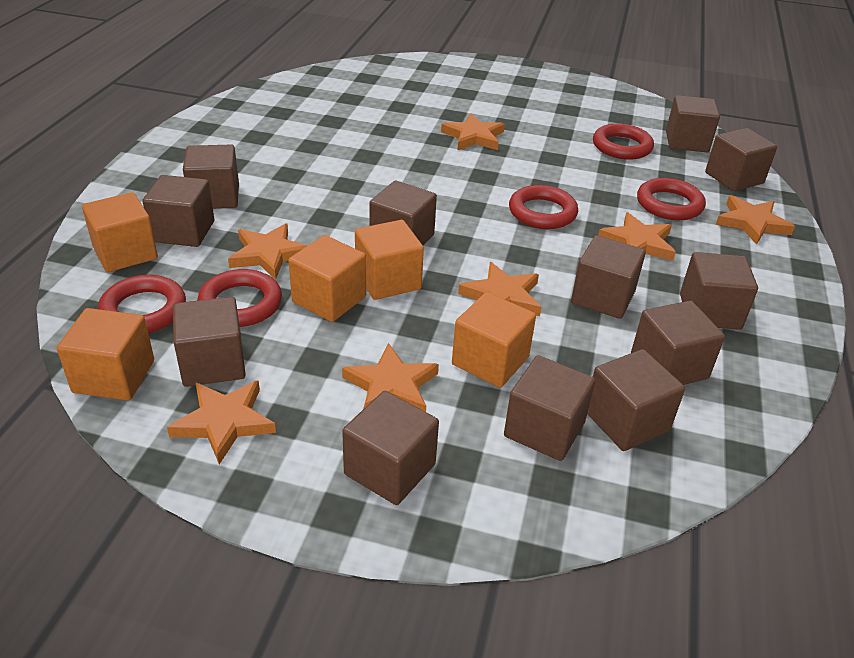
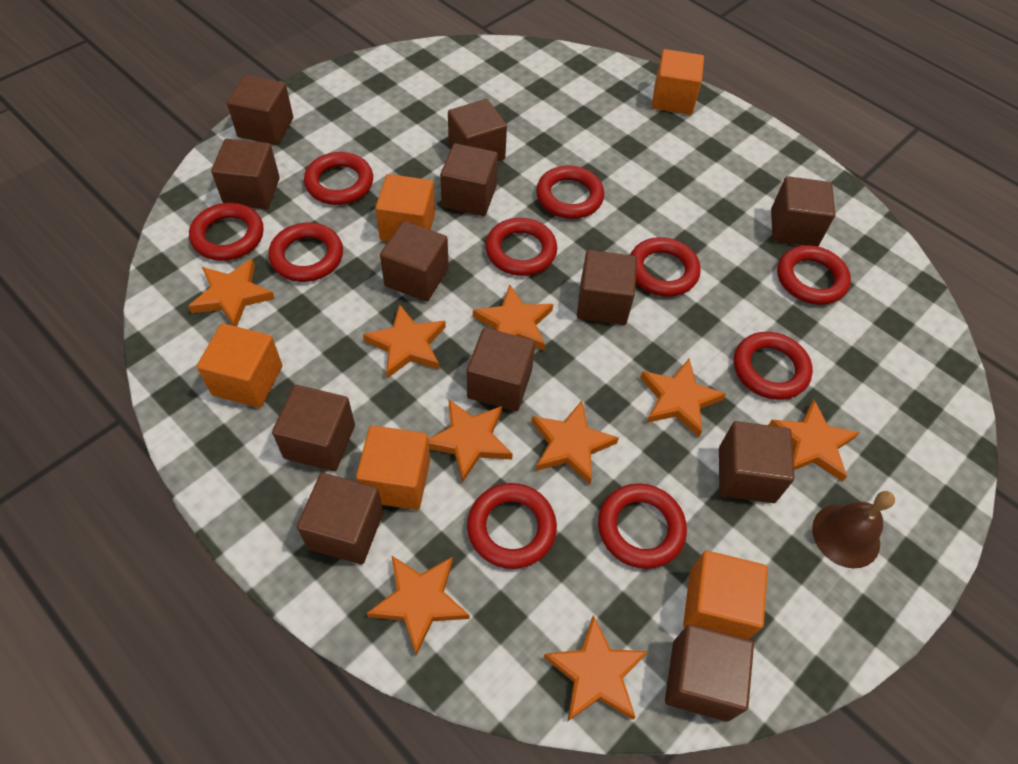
brown bell: none = 0 -> [812,491,895,569] = 1
orange star: [167,380,276,464] [228,223,308,280] [342,343,439,412] [441,113,505,150] [458,262,541,316] [598,212,676,261] [716,195,795,245] = 7 -> [188,259,275,327] [363,304,446,379] [367,555,469,656] [428,399,513,483] [473,284,553,350] [531,401,619,484] [544,615,648,722] [640,359,726,437] [769,400,860,482] = 9
red ring: [98,275,186,333] [197,269,282,327] [509,185,578,229] [593,124,654,160] [637,178,706,220] = 5 -> [189,203,264,261] [268,223,343,282] [304,152,373,205] [467,483,557,569] [485,218,557,276] [536,166,604,219] [598,483,687,569] [630,237,701,297] [734,332,813,400] [777,245,851,305] = 10

